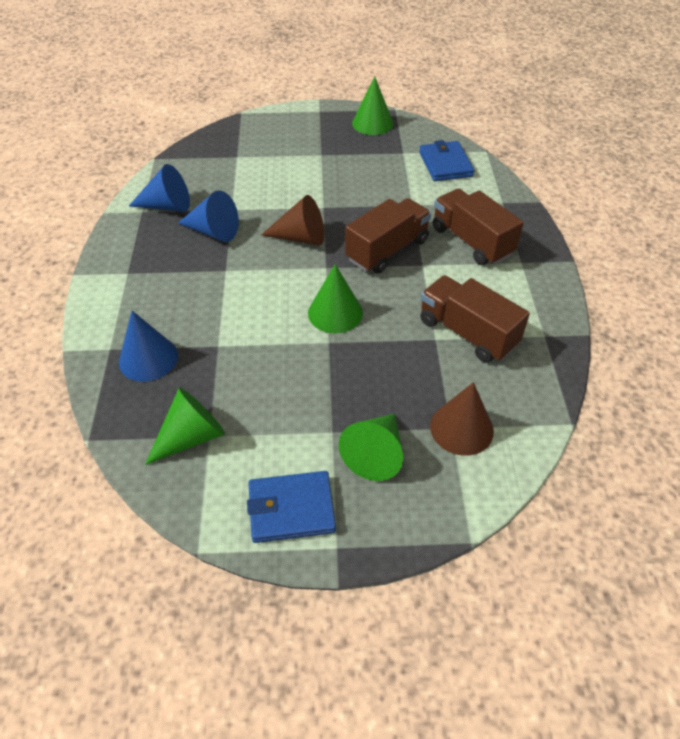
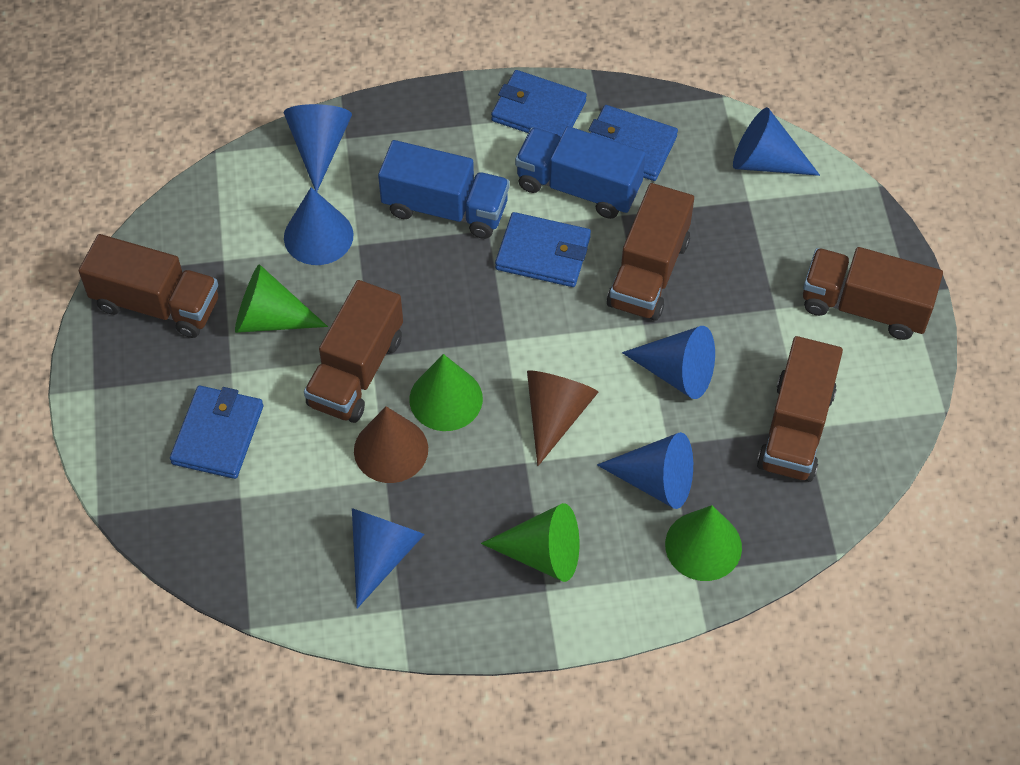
blue cone: [119,311,178,382] [129,164,190,212] [178,190,239,242] = 3 -> [283,104,352,192] [284,187,354,265] [352,508,425,609] [597,432,693,509] [622,326,715,399] [733,107,820,176] = 6
blue truck: none = 0 -> [378,140,510,239] [515,126,646,219] = 2
blue wallet: [247,471,336,543] [419,140,475,181] = 2 -> [170,386,263,479] [491,70,587,137] [495,212,591,287] [589,105,678,181] = 4
brown truck: [345,198,431,274] [420,275,530,363] [433,188,524,265] = 3 -> [79,234,218,338] [304,280,403,423] [607,183,694,321] [757,336,843,482] [803,247,943,340] = 5

